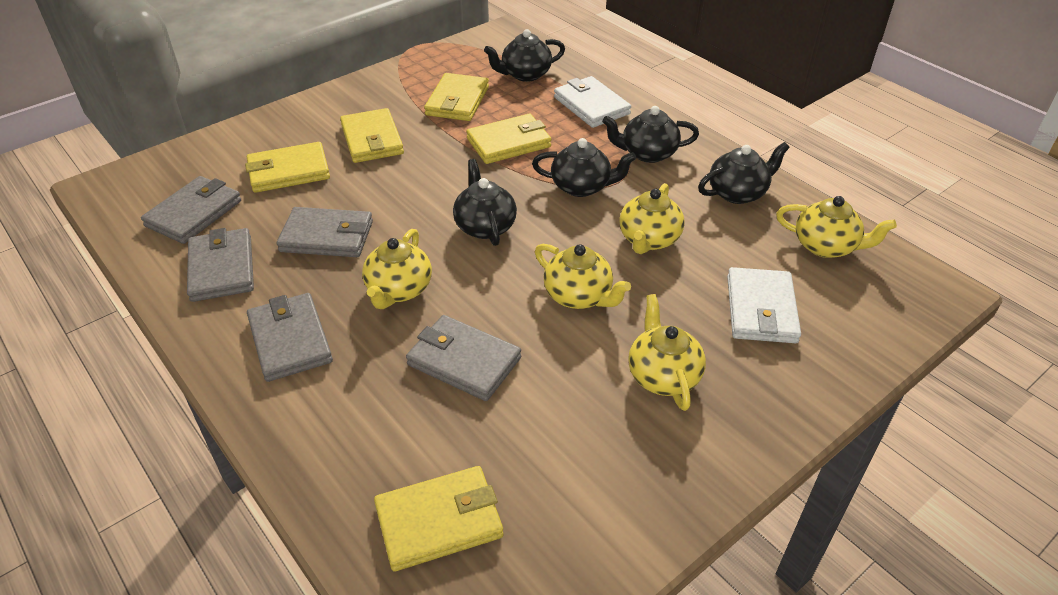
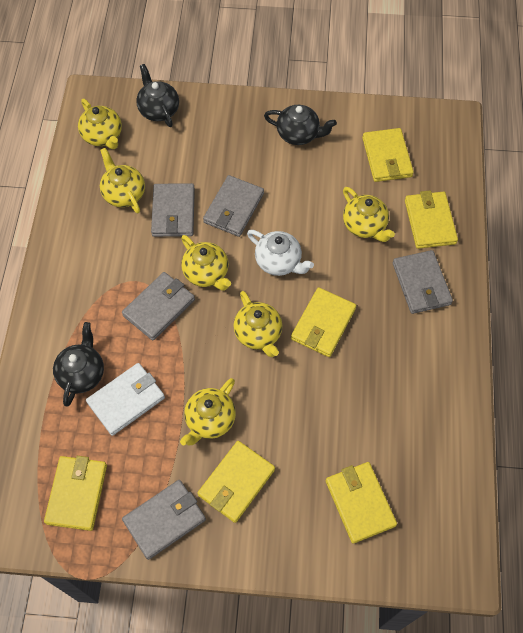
black teapot: [453,159,517,246] [484,29,565,82] [532,138,636,197] [602,106,699,163] [698,142,790,204] = 5 -> [53,322,104,406] [136,64,179,127] [264,105,337,145] = 3
white teapot: none = 0 -> [247,230,314,276] = 1
white wallet: [554,76,631,128] [727,267,801,343] = 2 -> [86,363,165,436] = 1
yellow teapot: [362,229,432,309] [535,244,631,309] [619,183,685,254] [628,294,706,411] [776,196,897,258] = 5 -> [78,99,122,149] [100,148,145,213] [180,378,236,446] [181,235,231,291] [233,291,282,357] [343,187,395,242] = 6
yellow wallet: [245,142,330,193] [340,108,404,163] [374,466,504,572] [424,73,489,121] [466,114,551,164] = 5 -> [44,456,107,531] [198,441,275,523] [291,287,356,357] [326,462,397,544] [362,128,414,182] [405,191,458,249] = 6

